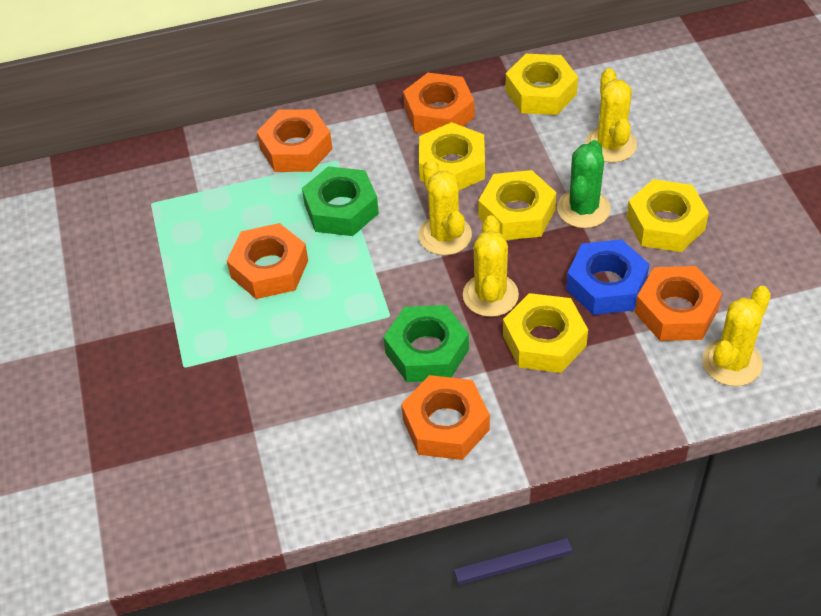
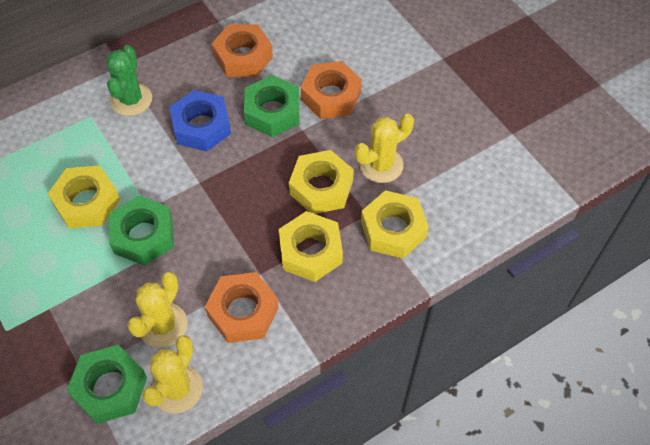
green nut: [302,166,379,236] [383,305,469,382] = 2 -> [66,345,147,424] [109,196,174,266] [244,75,300,137] = 3
orange nut: [227,223,308,299] [257,109,332,172] [401,375,490,460] [403,73,474,134] [635,266,722,341] = 5 -> [205,272,279,343] [212,24,273,77] [301,61,362,119] = 3
yellow cactus: [418,159,472,255] [463,215,519,317] [585,68,637,163] [702,286,771,386] = 4 -> [127,272,187,348] [142,335,203,413] [355,113,414,183] = 3
yellow nut: [419,122,485,191] [478,170,556,240] [503,293,588,373] [505,54,578,115] [626,179,709,252] = 5 -> [48,165,120,229] [279,211,343,282] [289,150,354,214] [361,190,429,258] = 4

